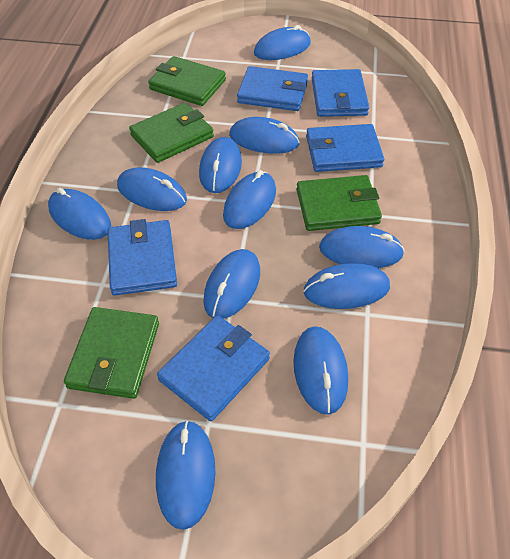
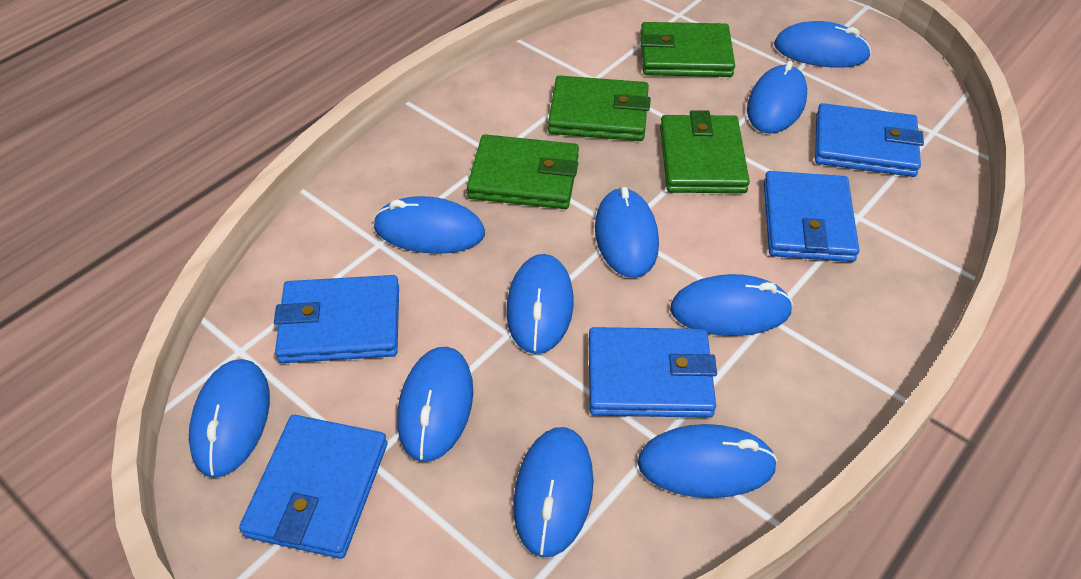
blue mouse: [48,188,111,240] [117,167,187,211] [156,420,215,530] [199,137,242,193] [203,249,260,319] [223,170,276,229] [229,117,300,154] [254,25,311,60] [293,326,348,415] [304,263,390,309] [319,226,405,268] = 11 -> [189,359,270,478] [373,196,485,254] [397,347,473,462] [506,254,574,354] [513,427,594,557] [595,187,659,278] [638,424,778,498] [670,274,793,336] [747,61,807,134] [774,21,871,68] = 10

